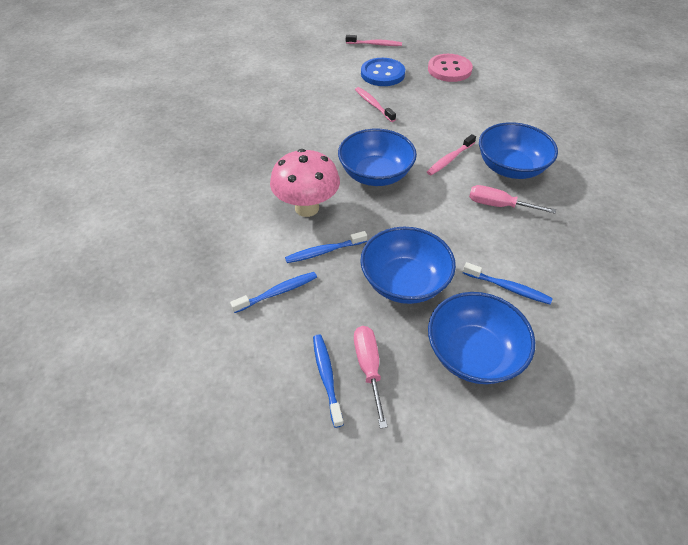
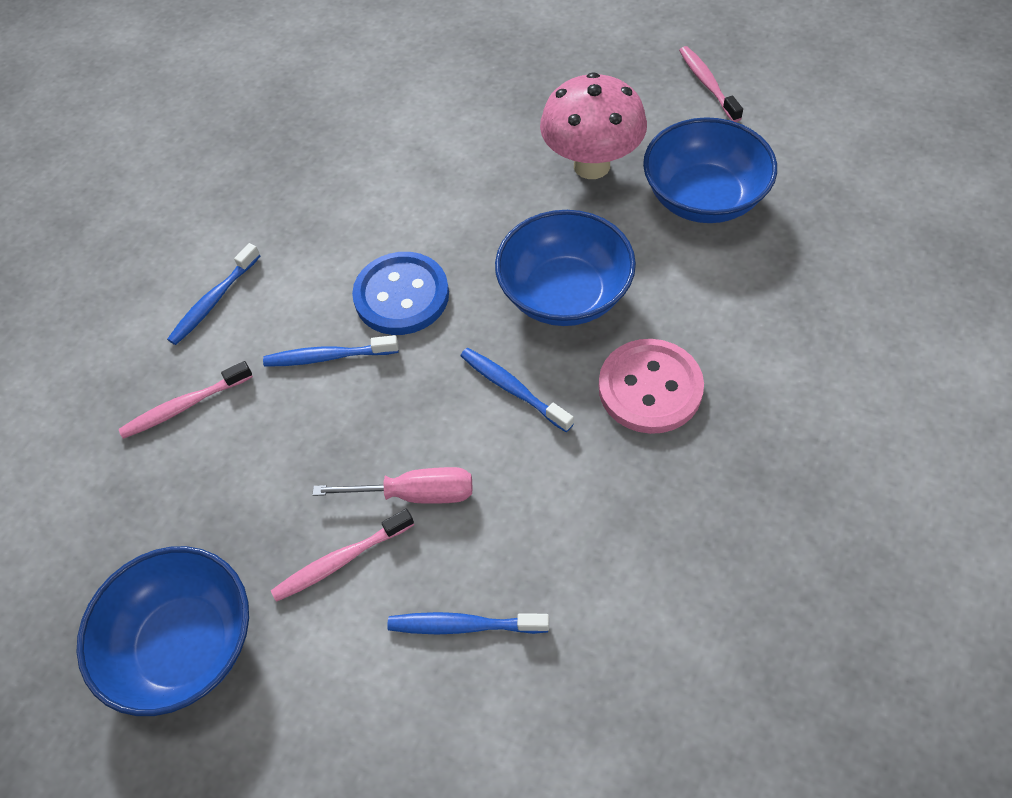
blue bowl: [338,129,417,186] [360,227,456,304] [428,292,535,384] [479,122,558,179] = 4 -> [77,546,249,716] [495,210,636,326] [643,117,777,223] = 3
pink screwdriver: [354,326,388,429] [469,185,556,214] = 2 -> [312,467,473,504] = 1

